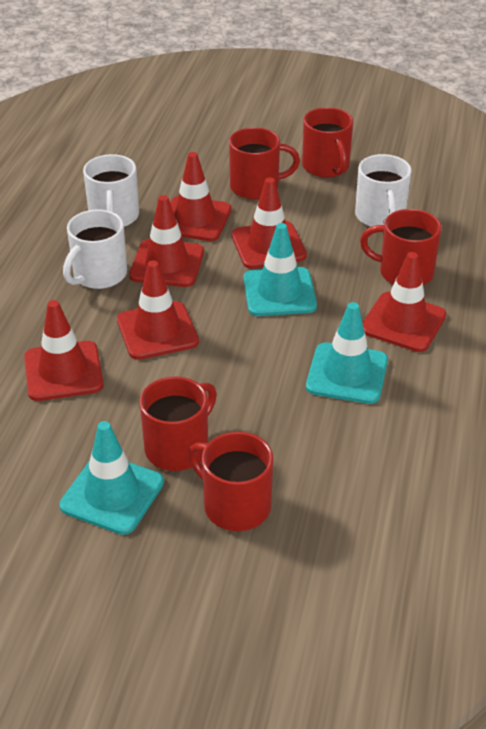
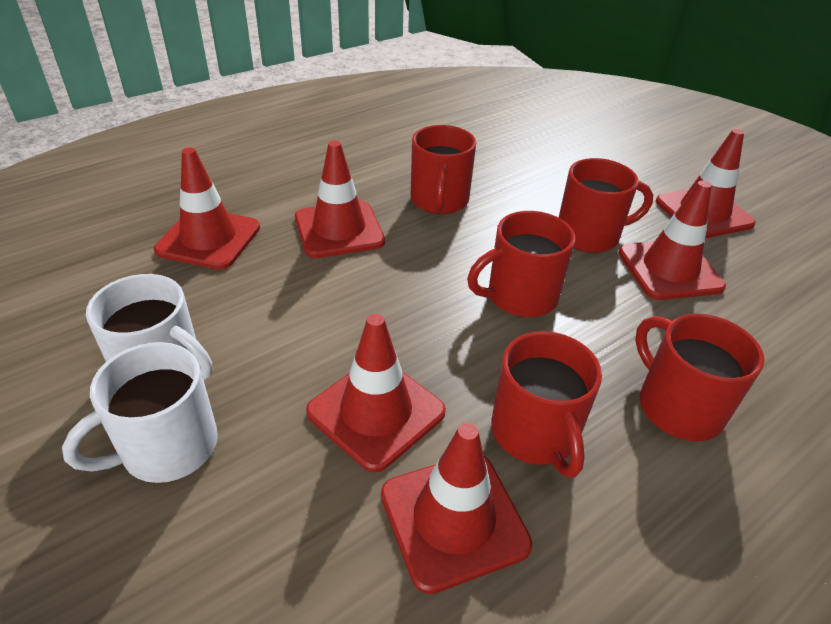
turquoise traffic cone: [59,421,164,535] [243,223,317,316] [306,302,388,404] = 3 -> none = 0
white mug: [63,210,127,289] [83,154,139,227] [355,154,412,227] = 3 -> [62,342,218,483] [86,274,212,381] = 2

